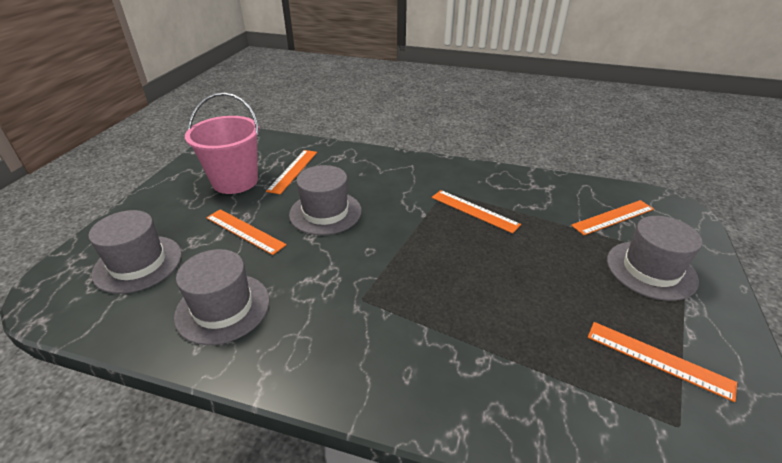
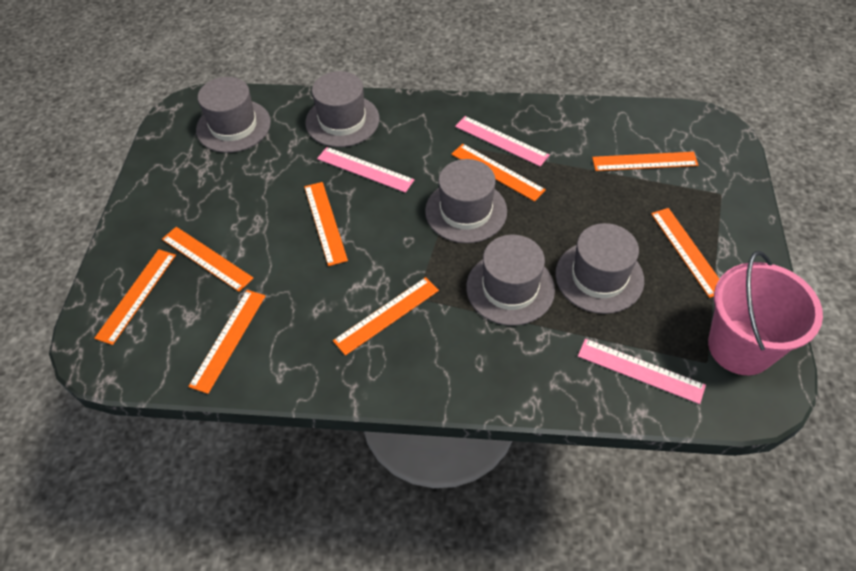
grey hat: [88,210,182,294] [174,249,270,345] [289,165,362,235] [607,216,703,301] = 4 -> [196,77,271,153] [305,71,379,147] [425,159,507,243] [466,235,555,326] [555,223,644,314] = 5
orange ruler: [206,209,287,255] [266,150,317,194] [432,190,521,234] [571,200,654,235] [588,322,737,402] = 5 -> [94,249,176,345] [162,227,253,292] [188,290,265,394] [304,182,348,266] [333,277,439,356] [451,144,546,202] [592,152,698,171] [651,208,719,298] = 8
pink ruler: none = 0 -> [317,147,414,193] [455,116,550,166] [578,339,706,404] = 3

